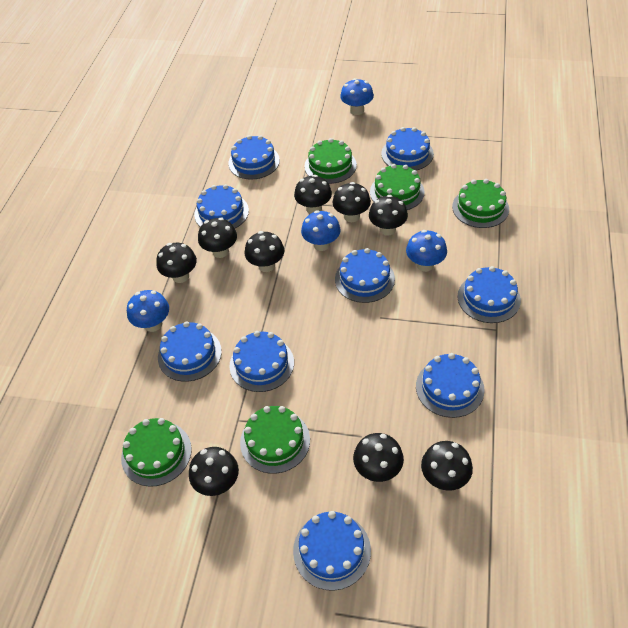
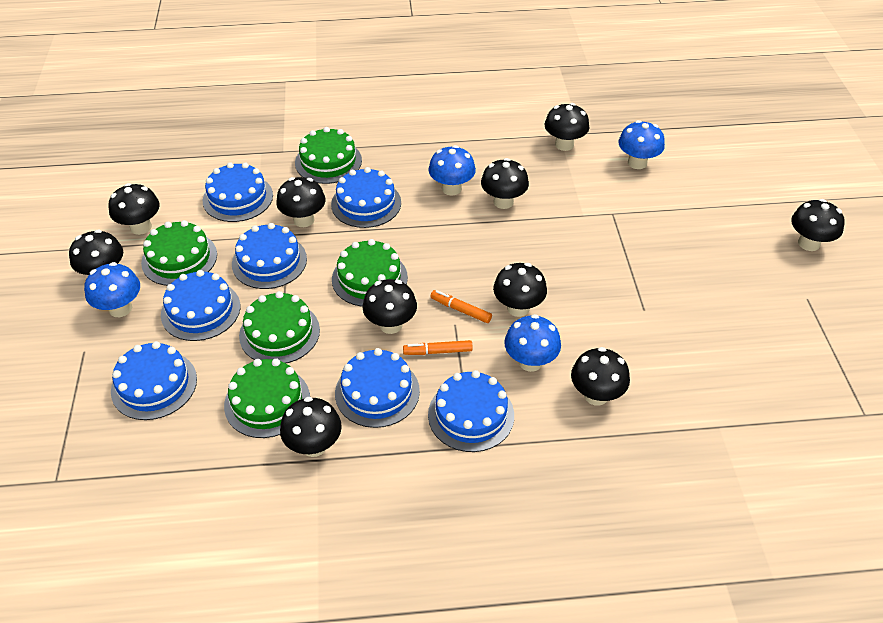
black mushroom: [156,242,197,283] [189,447,239,496] [198,218,237,258] [245,231,285,272] [294,175,332,214] [333,182,371,222] [353,433,404,482] [369,195,408,236] [421,441,473,491] = 9 -> [69,229,123,275] [109,183,160,235] [276,177,325,227] [280,397,342,457] [363,279,417,334] [481,158,529,209] [493,263,547,317] [545,103,589,151] [571,347,630,406] [791,199,845,251] = 10
blue cake: [158,321,222,382] [194,184,249,229] [228,135,280,180] [229,331,294,392] [293,511,371,591] [335,248,395,303] [381,127,434,171] [416,353,484,418] [457,266,521,323] = 9 -> [111,341,197,420] [161,270,240,341] [203,162,273,222] [232,223,307,289] [331,167,401,228] [335,348,420,428] [428,370,514,452] = 7
orange marker: none = 0 -> [403,340,473,355] [430,290,492,323] = 2

